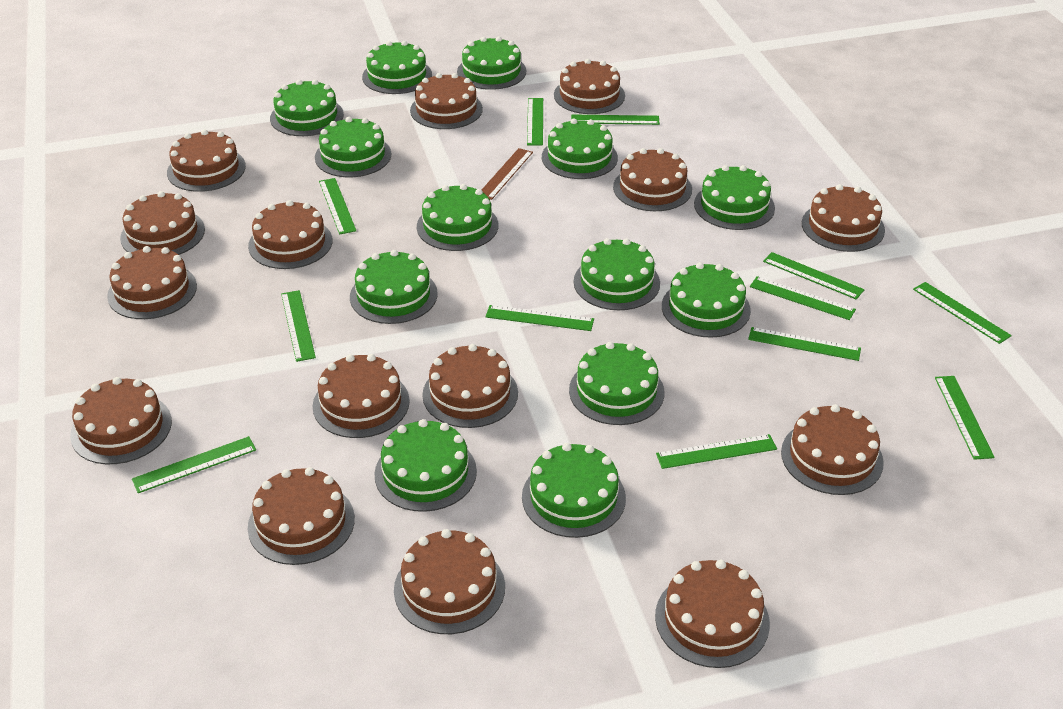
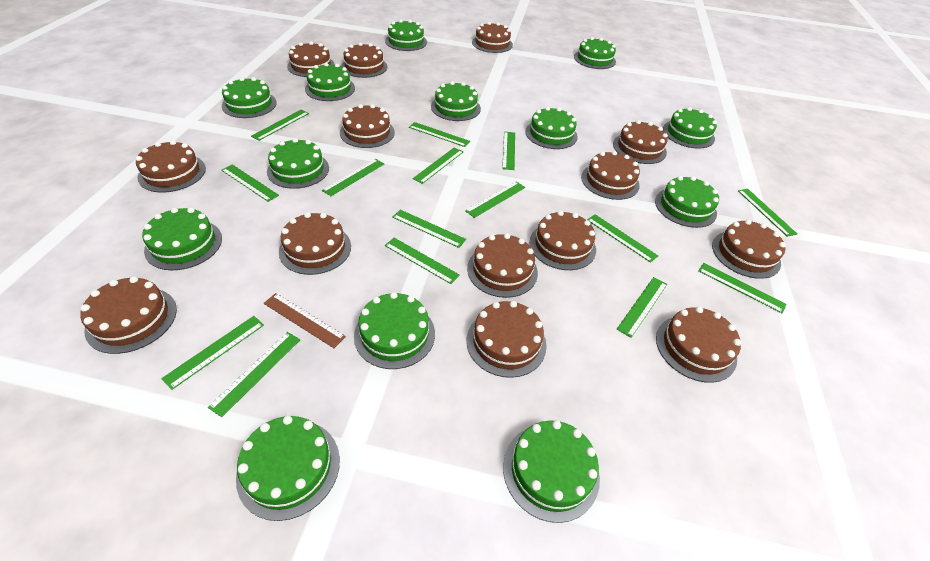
brown cake: [70,377,172,464] [107,246,197,319] [120,191,205,255] [167,130,246,192] [248,200,332,269] [248,467,355,565] [313,354,410,438] [394,529,505,634] [410,73,483,129] [422,344,518,428] [554,59,625,114] [613,148,692,211] [655,560,770,668] [781,404,884,495] [802,184,885,252] = 15 -> [80,276,177,354] [136,140,206,192] [279,212,351,275] [287,42,335,77] [340,104,395,148] [341,43,387,78] [467,233,538,298] [467,301,547,378] [472,22,513,53] [529,211,596,270] [581,151,640,200] [613,120,668,164] [656,307,741,383] [712,219,786,279] = 14
green ruler: [132,436,256,493] [281,290,316,362] [319,178,356,235] [485,305,594,331] [527,98,543,146] [571,115,660,125] [656,434,777,469] [748,327,861,361] [750,276,856,320] [763,252,865,299] [913,282,1012,344] [935,376,995,460] = 12 -> [161,316,264,390] [208,332,300,417] [221,165,279,202] [251,110,309,141] [322,159,384,196] [385,238,460,284] [392,210,466,248] [409,122,470,147] [413,147,463,184] [465,181,525,218] [502,132,515,170] [587,214,658,263] [617,277,667,338] [698,263,787,313] [738,189,797,237] = 15

